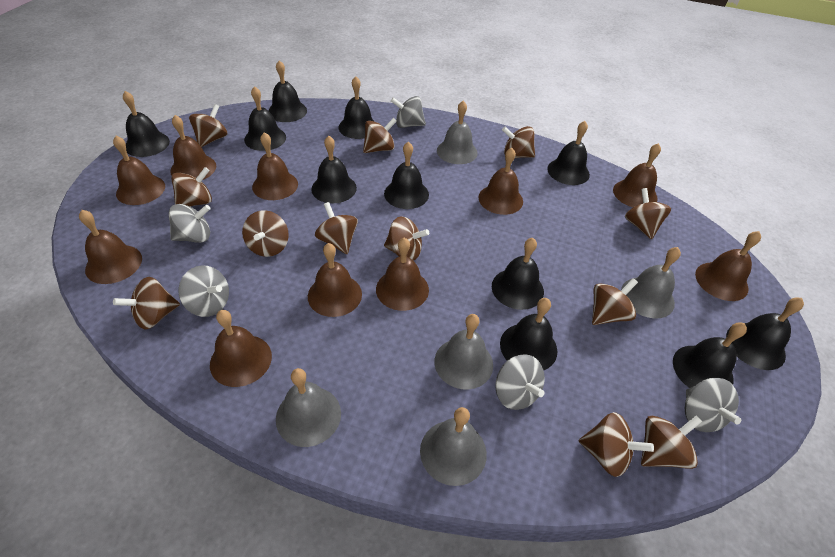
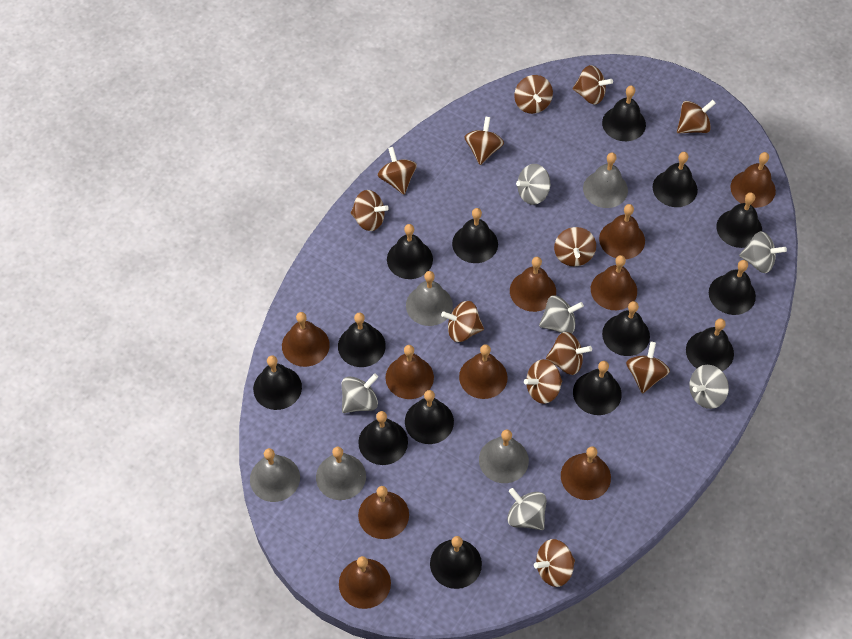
black bell: [123,91,170,157] [244,86,286,151] [268,60,307,122] [311,136,357,203] [338,76,375,139] [384,142,429,209] [492,238,544,310] [500,298,557,371] [547,121,590,185] [673,322,747,388] [726,298,804,370] = 11 -> [253,355,302,410] [338,312,386,367] [358,411,408,465] [387,224,433,279] [405,390,454,444] [430,536,482,589] [452,208,498,263] [573,361,622,415] [602,86,646,141] [602,301,650,356] [653,152,698,207] [686,318,734,371] [709,260,756,315] [716,192,762,248] = 14
grey spinning top: [169,204,211,243] [179,265,229,317] [391,96,426,128] [495,354,545,410] [685,378,741,432] = 5 -> [342,373,378,413] [507,488,547,530] [516,164,551,205] [539,295,584,334] [689,365,729,409] [739,231,787,273] = 6

